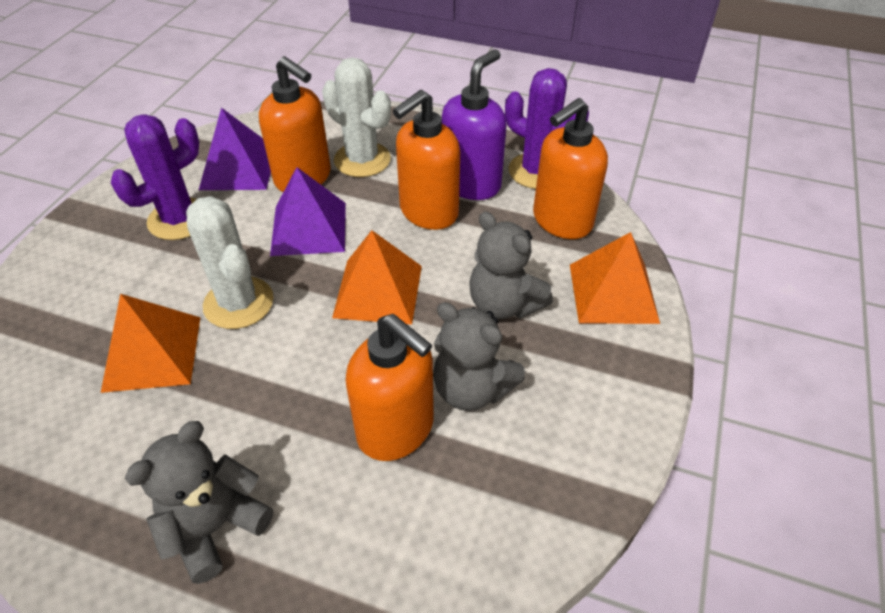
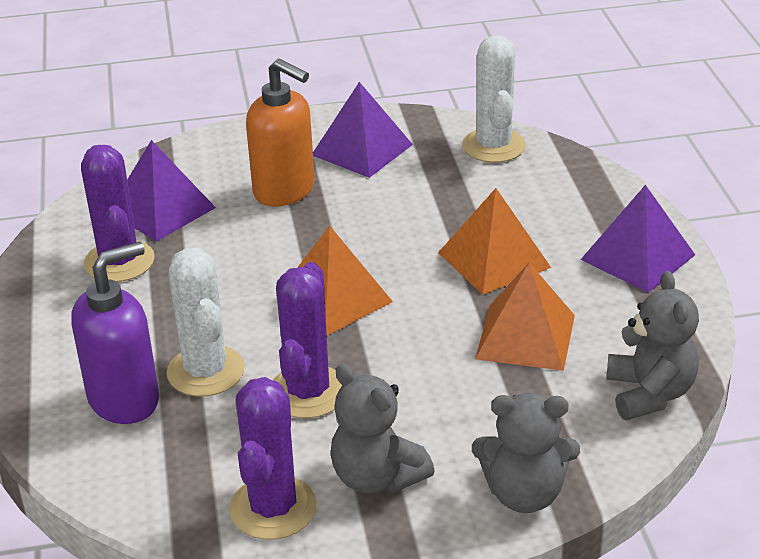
orange soap dispenser: [259,56,331,192] [346,314,434,461] [393,90,460,230] [533,98,608,239] = 4 -> [246,58,315,207] = 1
purple cactus: [111,114,199,240] [505,68,589,189] = 2 -> [81,145,155,282] [229,377,317,540] [273,262,342,418] = 3
purple pyramid: [199,108,271,190] [270,167,346,256] = 2 -> [127,140,216,242] [313,82,413,178] [581,185,695,293] = 3

